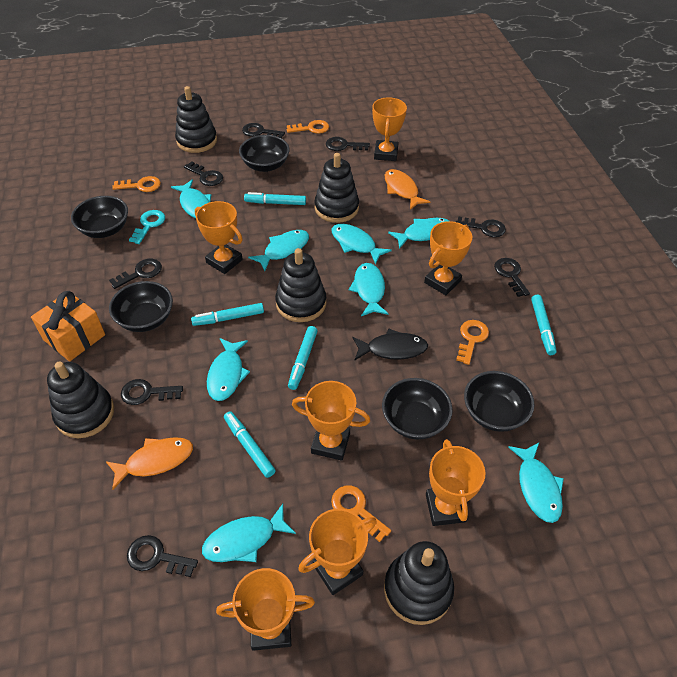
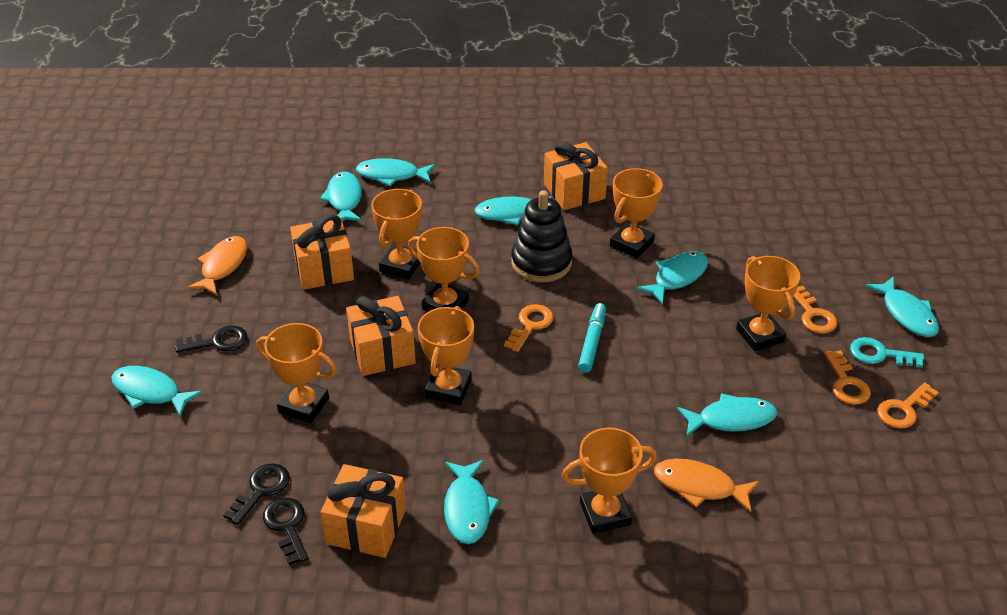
black bowl: [71,196,128,238] [109,281,173,332] [239,135,290,172] [382,378,453,439] [464,371,535,432] = 5 -> none = 0
black fish: [353,329,428,360] = 1 -> none = 0
black key: [109,259,162,289] [121,379,183,405] [127,535,198,577] [184,161,223,186] [242,123,285,138] [326,137,370,151] [456,217,506,237] [494,258,530,297] = 8 -> [175,326,248,353] [223,463,290,525] [263,498,308,565] = 3
black stacking toy: [47,361,114,438] [175,86,217,153] [275,248,326,322] [314,153,359,223] [384,541,454,625] = 5 -> [511,190,572,282] = 1
orange gift: [31,291,105,362] = 1 -> [290,215,354,290] [320,464,406,558] [346,296,416,376] [544,141,608,210] = 4
turquoise marker: [191,303,264,326] [224,411,276,478] [244,192,306,205] [288,326,318,390] [531,294,557,355] = 5 -> [578,303,606,373] = 1

